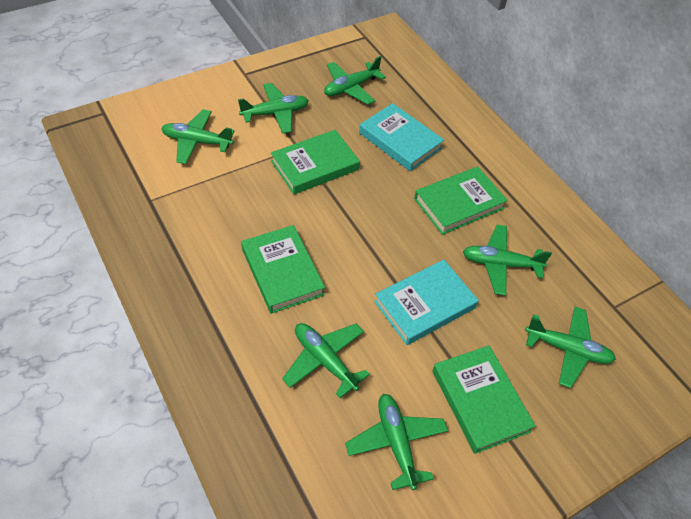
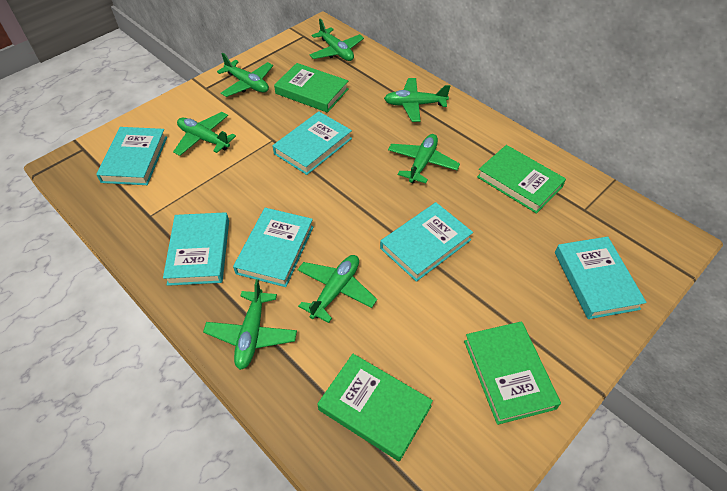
turquoise book: [359,103,444,171] [374,259,479,345] = 2 -> [96,127,167,185] [163,212,229,286] [233,208,314,287] [272,111,352,175] [380,202,473,282] [555,236,647,319] = 6

